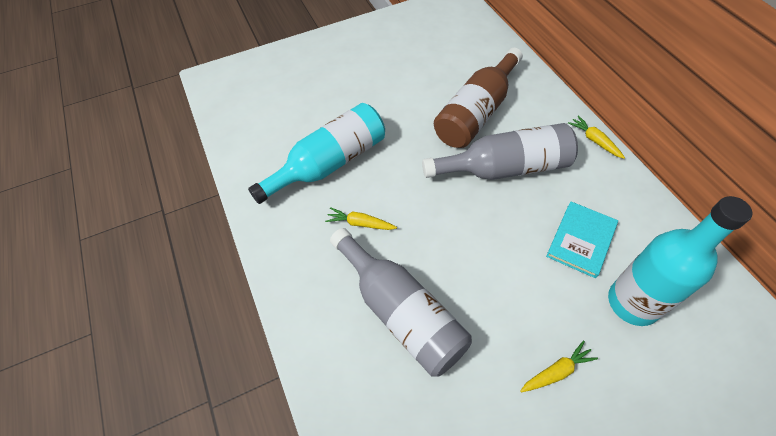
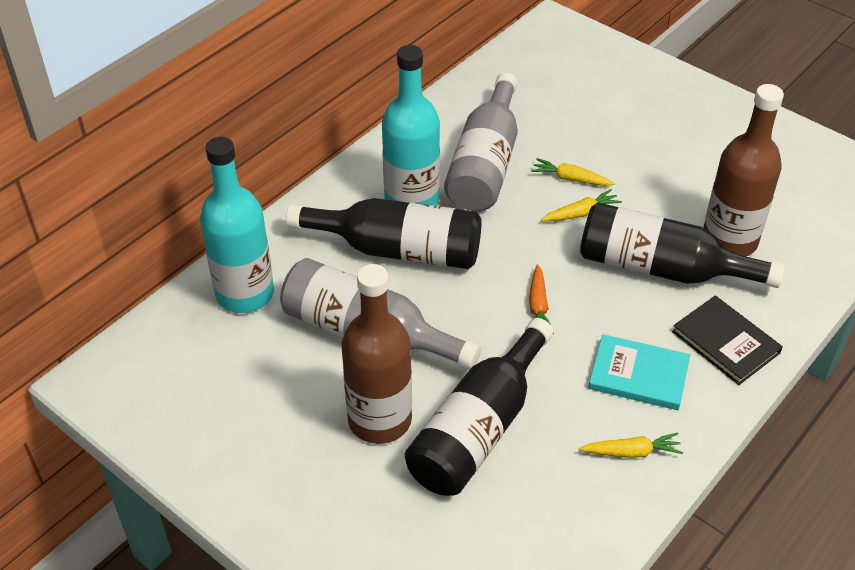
black book: none = 0 -> [672,296,783,385] = 1
black bottle: none = 0 -> [286,198,481,269] [405,318,553,496] [580,202,785,288] = 3
brown bottle: [434,48,523,148] = 1 -> [341,264,412,444] [703,84,784,256] = 2
orange carrot: none = 0 -> [529,264,554,334] = 1

